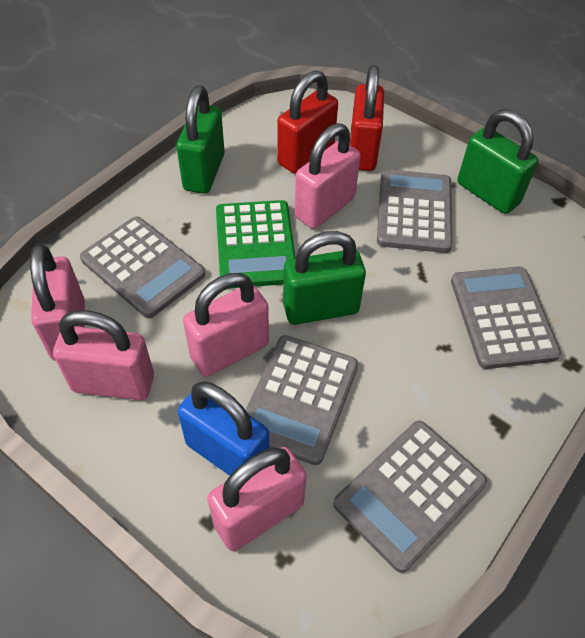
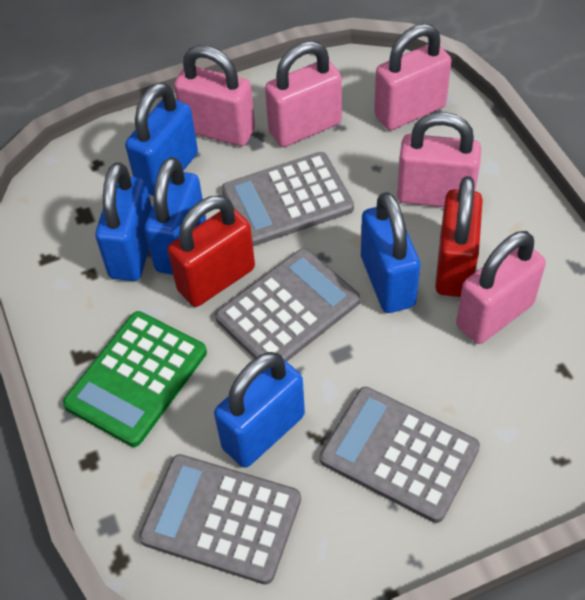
blue padlock: [178,381,269,476] = 1 -> [95,162,152,281] [125,82,198,196] [144,157,206,275] [214,352,305,468] [361,192,420,313] = 5
green padlock: [176,85,225,194] [283,231,366,325] [457,109,538,214] = 3 -> none = 0
grey calculator: [80,216,205,318] [246,335,358,465] [333,421,487,573] [377,169,452,253] [451,267,561,369] = 5 -> [139,454,301,585] [215,248,360,362] [222,152,354,246] [320,387,480,523] = 4

